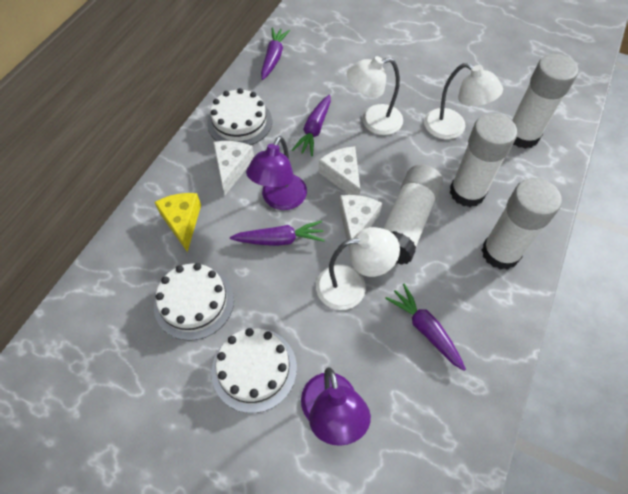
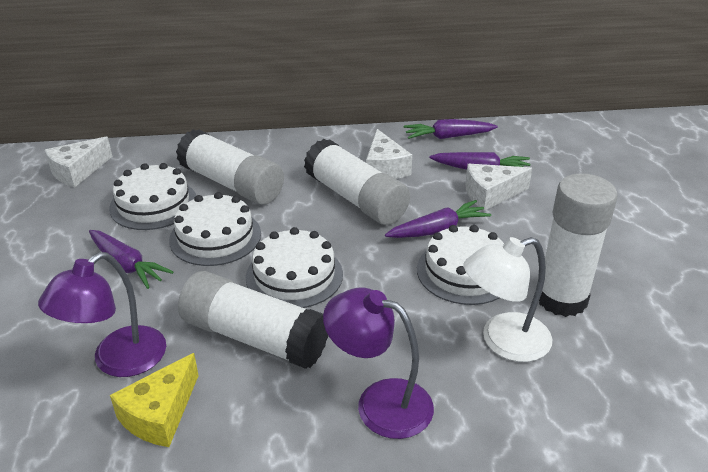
white cake: [154,263,234,341] [207,88,272,145] [211,328,297,413] = 3 -> [109,163,196,230] [169,192,261,266] [245,227,343,308] [417,225,504,305] = 4
white lamp: [316,227,400,310] [347,56,403,135] [424,63,503,139] = 3 -> [464,237,552,362] = 1

